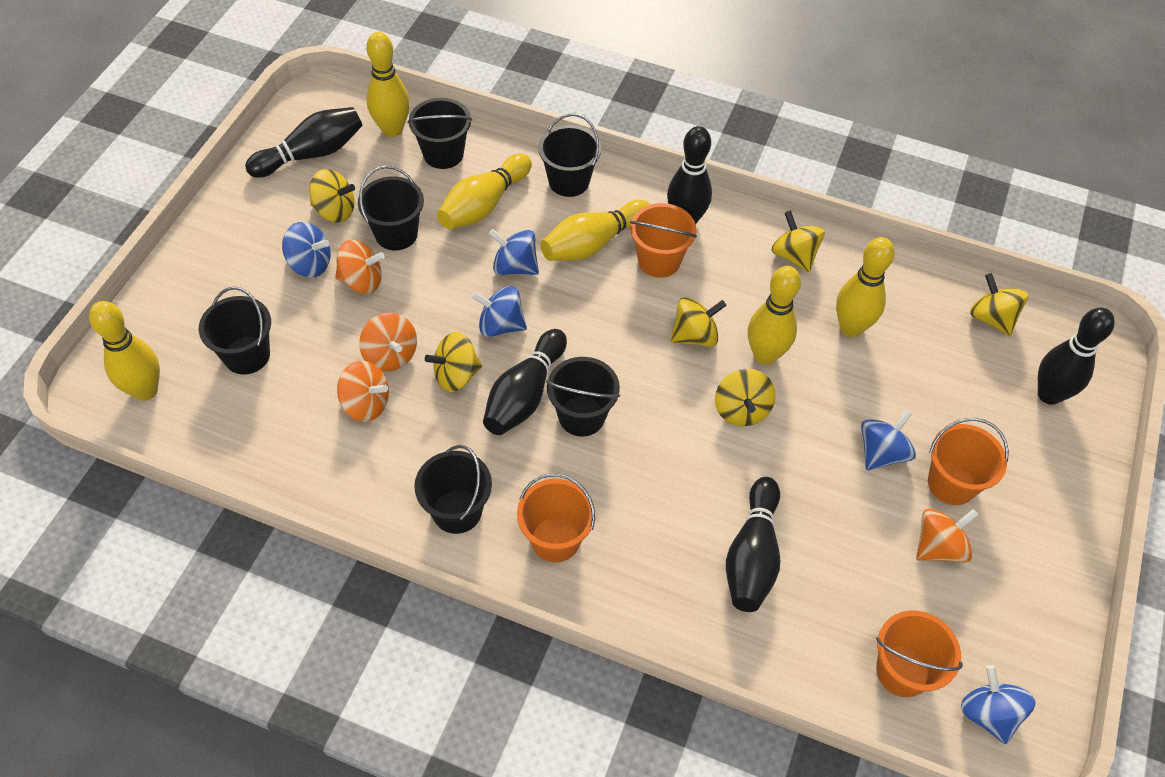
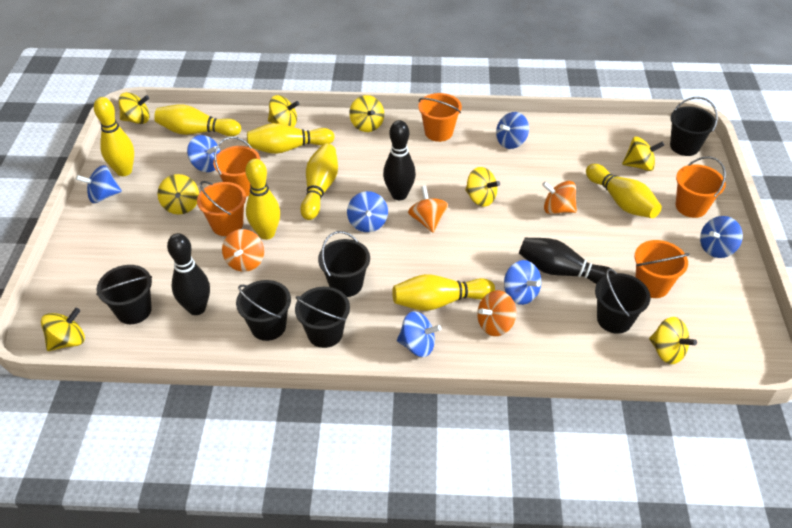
black bowling pin: [245,107,362,178] [483,329,567,435] [667,126,712,224] [726,477,780,612] [1038,308,1115,405] = 5 -> [167,233,210,315] [383,120,416,200] [519,238,614,284] = 3
blue spinning top: [282,222,331,278] [471,286,527,337] [489,229,539,275] [861,410,916,470] [961,665,1035,744] = 5 -> [76,165,122,203] [187,135,221,172] [347,191,388,232] [397,311,441,357] [496,112,529,149] [504,260,541,305] [700,216,743,258] = 7
orange bucket: [517,473,595,562] [630,203,697,278] [876,611,963,697] [928,418,1009,505] = 4 -> [197,181,246,236] [213,137,260,197] [418,93,462,142] [635,240,690,298] [675,157,726,218] = 5
yellow bowling pin: [89,301,160,401] [366,32,410,137] [437,153,532,229] [540,200,651,261] [748,266,801,365] [836,237,895,337] = 6 -> [94,97,134,176] [154,105,241,136] [245,159,280,240] [247,123,335,154] [300,144,338,220] [392,274,495,311] [586,164,662,218] = 7
yellow spinning top: [309,169,355,223] [425,332,482,392] [671,297,726,347] [715,369,776,426] [771,210,825,272] [970,273,1028,336] = 6 -> [41,308,85,351] [118,92,149,124] [158,174,199,215] [268,95,299,127] [349,95,384,132] [465,167,500,207] [622,137,664,171] [649,317,697,364] = 8

